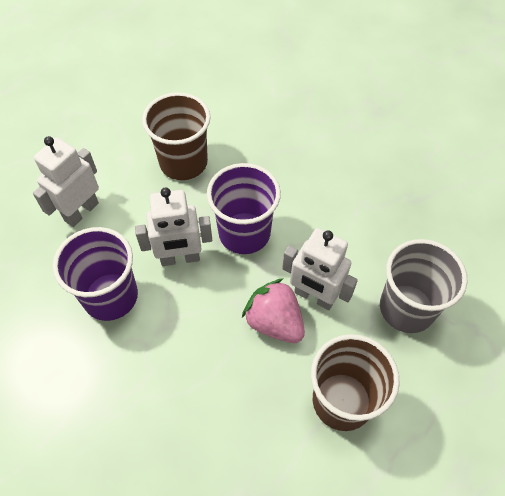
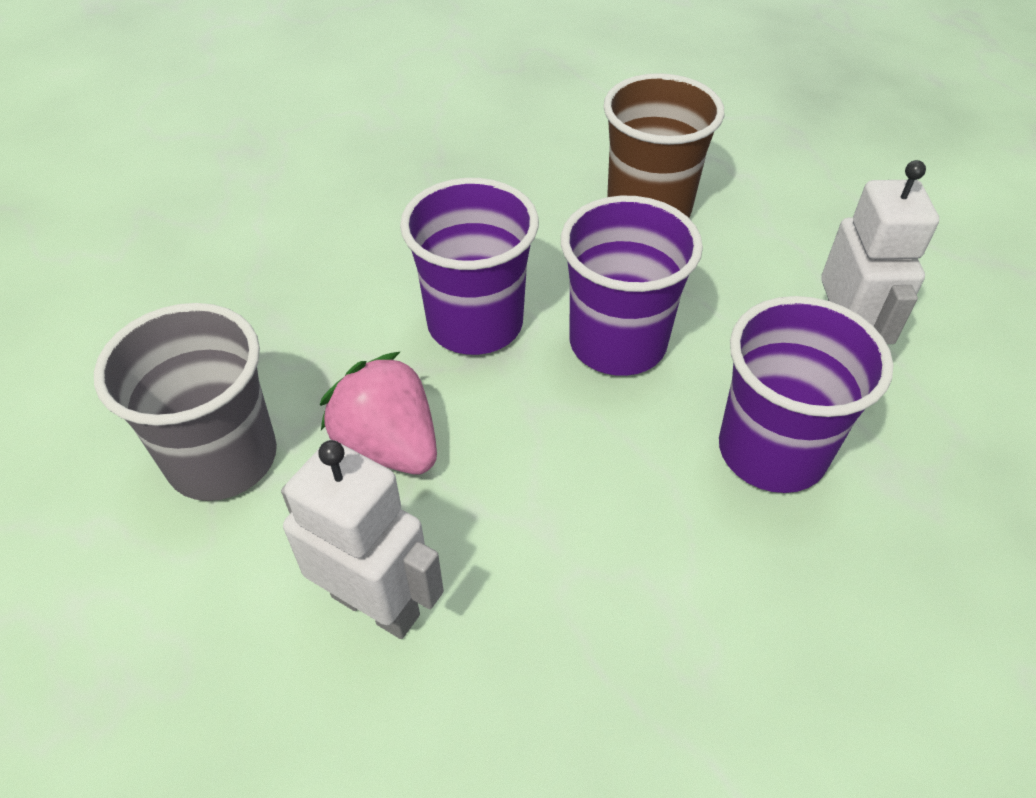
brown cup: [142,92,211,180] [311,334,400,431] = 2 -> [603,73,724,218] = 1
purple cup: [53,227,138,321] [207,163,281,254] = 2 -> [400,178,539,355] [561,196,703,376] [719,296,894,493] = 3
white robot: [33,136,99,227] [135,187,212,266] [282,228,358,310] = 3 -> [281,440,444,639] [821,160,939,344] = 2

